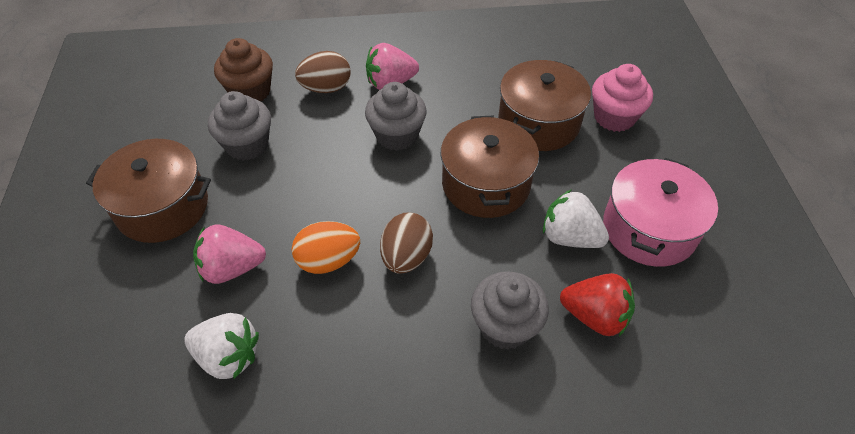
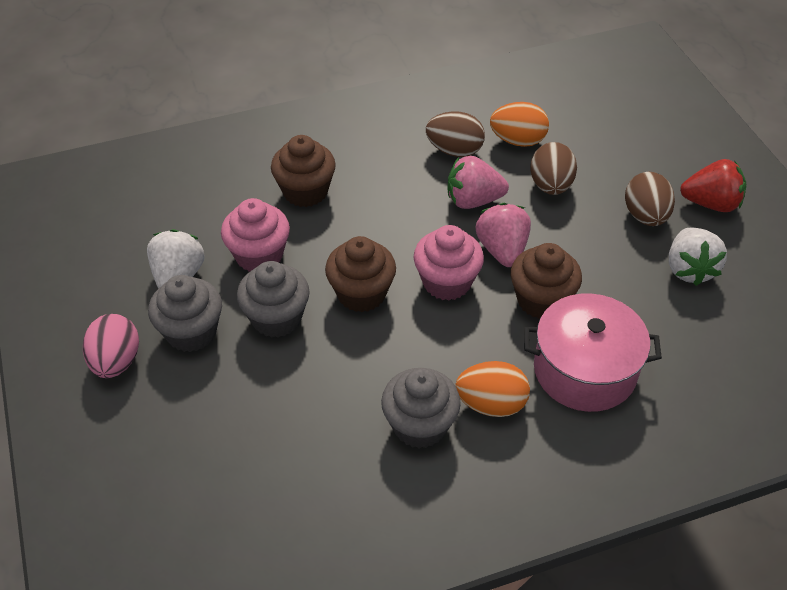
brown cupcake: [214,38,273,101] = 1 -> [271,135,336,207] [325,236,396,312] [510,243,582,319] = 3
brown egg: [295,51,351,93] [380,213,433,274] = 2 -> [426,111,485,157] [530,142,577,195] [625,172,675,226] = 3
brown pot: [86,139,211,243] [441,116,539,218] [498,60,591,151] = 3 -> none = 0
orange egg: [292,221,360,274] = 1 -> [455,361,530,417] [490,102,549,147] = 2
pink cupcake: [592,64,653,132] = 1 -> [221,198,290,272] [414,225,484,301] = 2
pink egg: none = 0 -> [83,314,139,378] = 1

